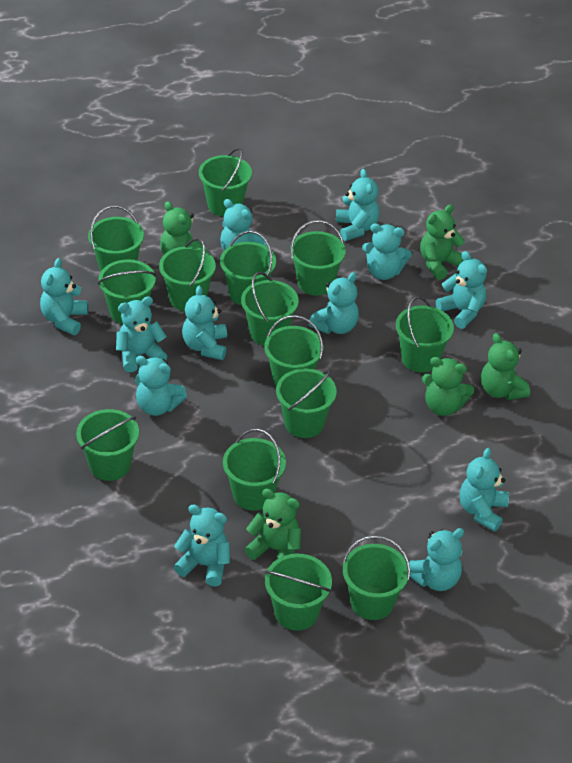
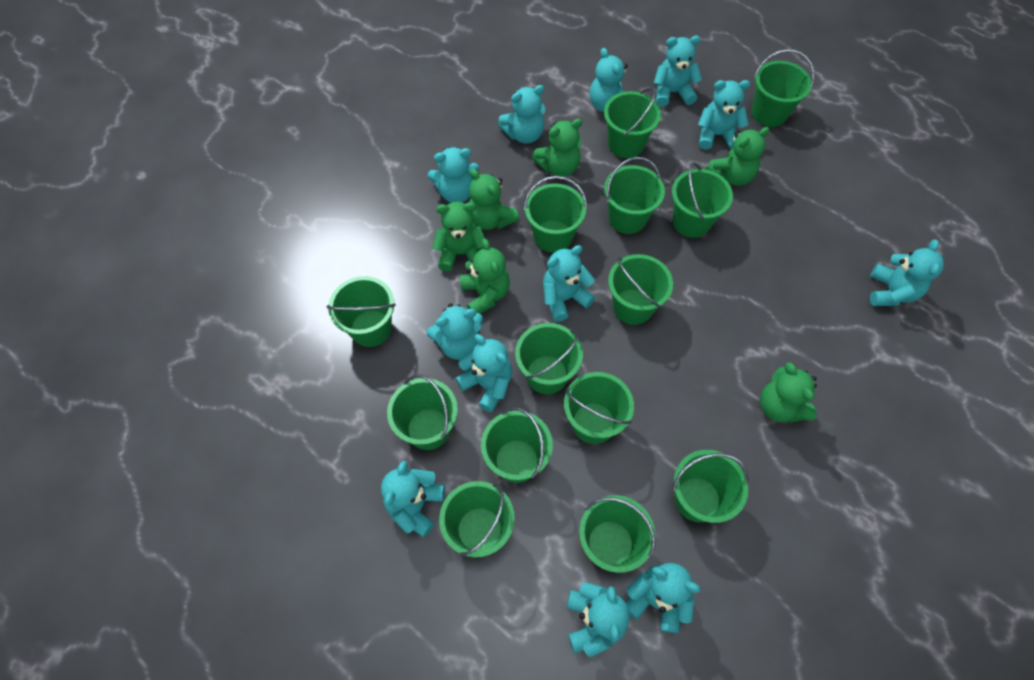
green teddy bear: [160,201,207,254] [245,489,301,560] [420,204,465,280] [422,357,474,416] [481,333,530,400] = 5 -> [433,202,485,271] [460,239,510,314] [469,169,519,230] [532,119,582,177] [706,127,770,186] [760,362,817,423] = 6

